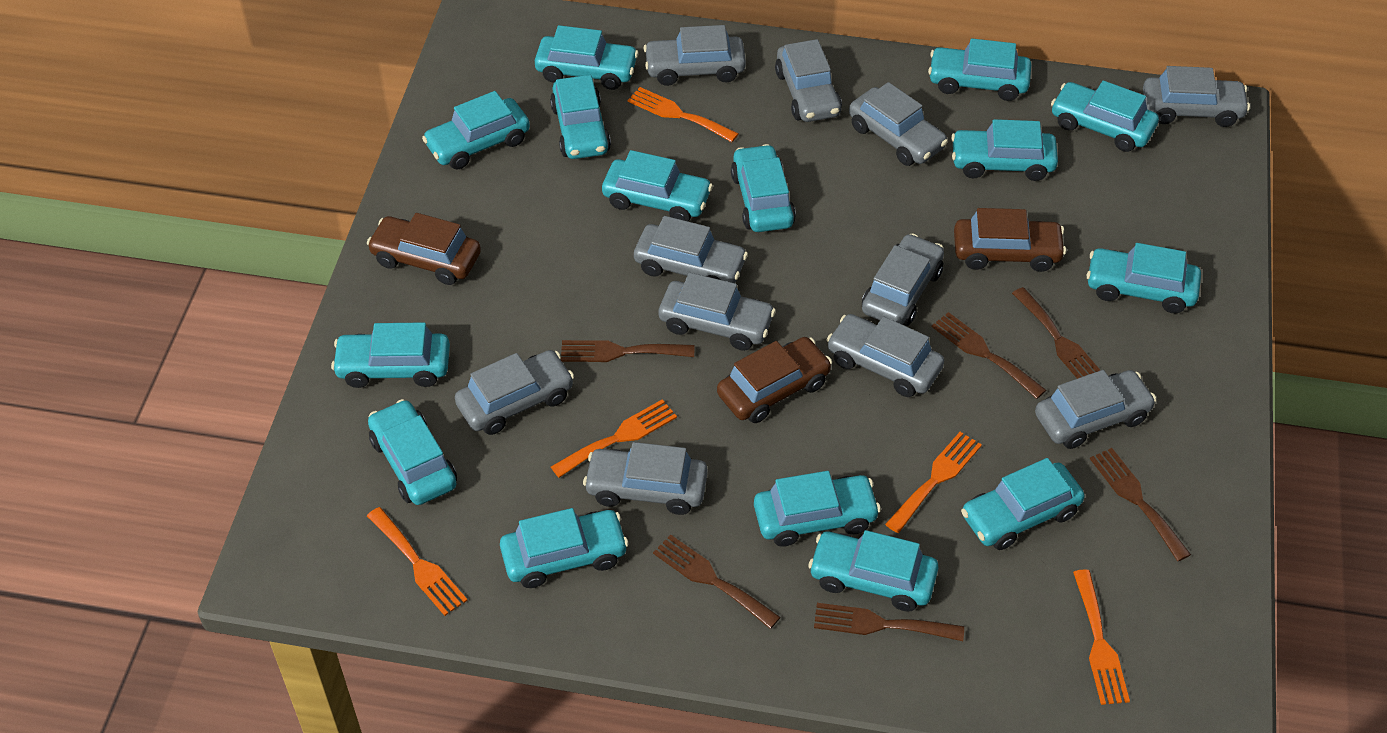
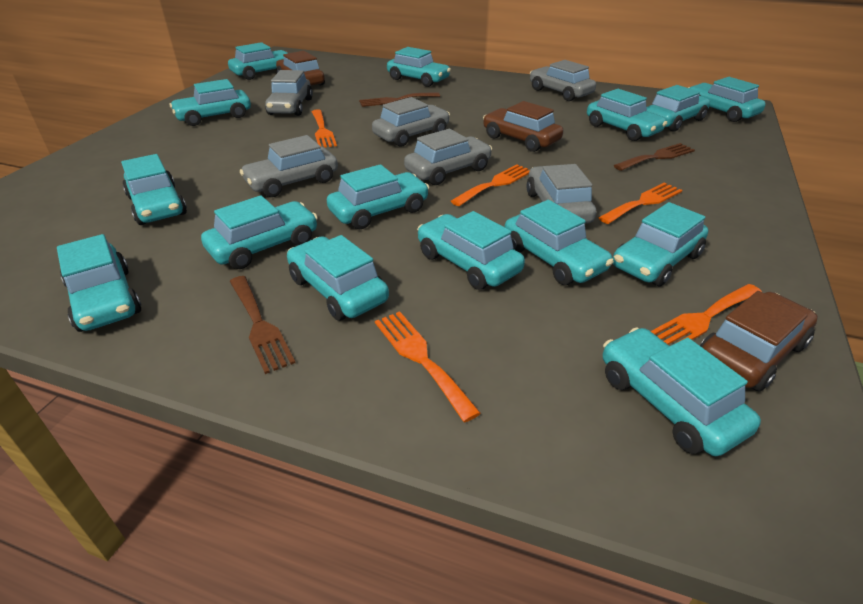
brown fork: [561,340,694,362] [653,534,781,629] [814,603,964,641] [932,312,1046,399] [1012,287,1100,379] [1090,448,1191,561] = 6 -> [229,276,296,374] [359,92,440,107] [614,143,695,171] = 3
grey car: [455,350,574,435] [583,442,708,515] [634,216,748,283] [643,25,746,86] [659,273,776,351] [775,39,842,122] [827,314,944,397] [849,82,948,166] [862,233,944,326] [1035,370,1156,449] [1143,66,1250,127] = 11 -> [240,135,338,197] [265,70,313,116] [372,97,450,147] [404,129,492,185] [526,164,597,224] [530,60,596,101] = 6

